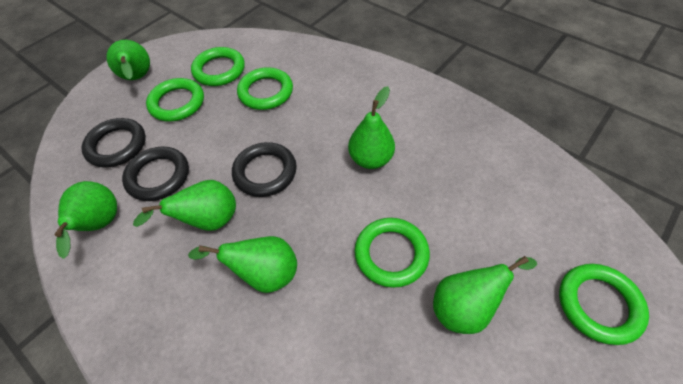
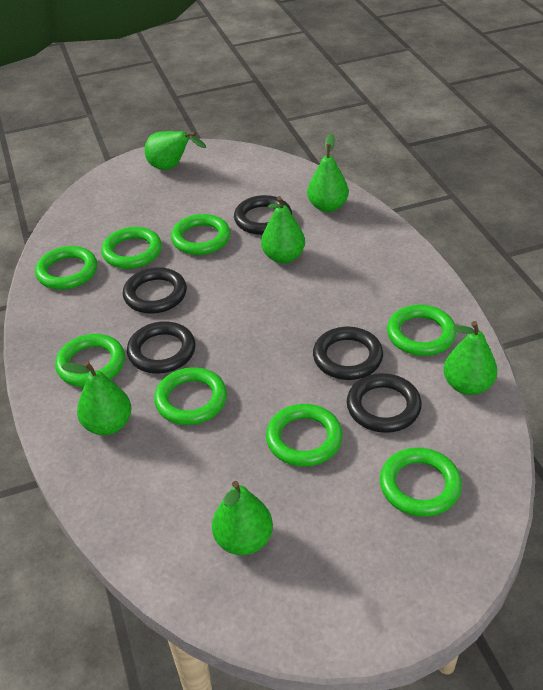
black ring: [81,118,146,168] [122,146,189,201] [232,142,297,197] = 3 -> [123,267,187,314] [127,321,196,374] [234,195,292,235] [313,327,383,380] [347,373,422,433] = 5
green ring: [146,78,204,121] [191,47,245,86] [237,67,293,110] [355,218,430,288] [559,264,649,345] = 5 -> [35,246,97,290] [55,334,125,387] [101,227,162,269] [154,367,227,425] [171,214,231,255] [266,404,343,467] [380,447,462,517] [387,305,456,356] = 8

